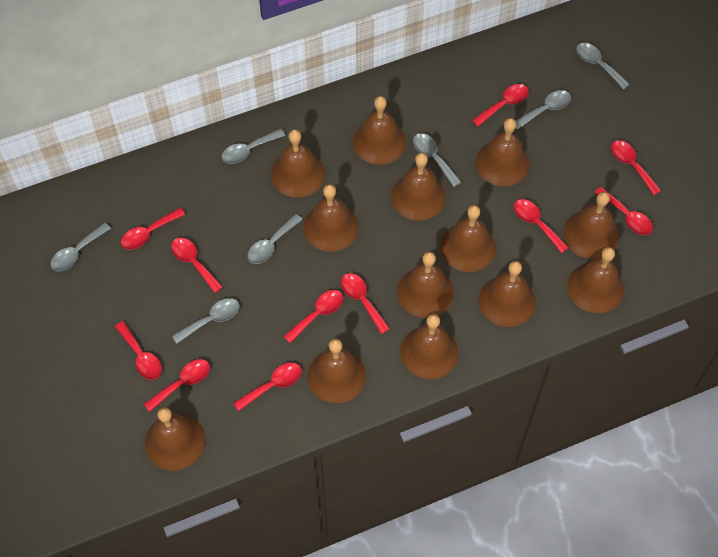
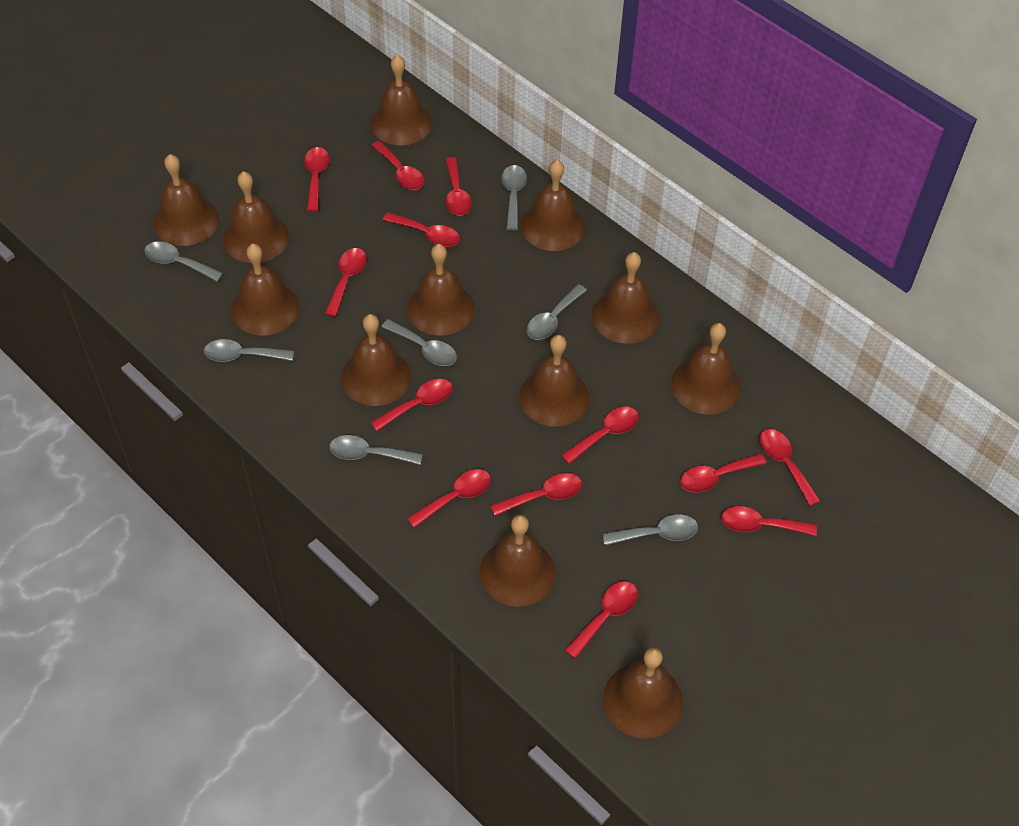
brown bell: [145,407,205,471] [271,129,325,198] [303,184,359,252] [307,339,366,403] [353,96,406,165] [391,153,446,221] [397,252,454,318] [400,314,458,379] [440,205,496,272] [476,118,530,186] [479,261,536,327] [563,192,619,259] [567,247,624,313] = 13 -> [154,154,219,246] [223,171,289,263] [231,244,299,335] [341,314,411,406] [371,55,432,145] [407,244,475,336] [480,515,556,607] [519,335,589,427] [521,160,585,251] [592,252,659,344] [603,647,683,739] [671,323,741,414] = 12
red spoon: [115,321,162,380] [121,208,185,250] [144,359,210,412] [171,238,223,293] [233,363,301,411] [283,290,343,343] [341,273,390,334] [472,84,529,126] [514,199,569,253] [594,187,653,235] [611,140,661,195] = 11 -> [304,147,330,212] [325,248,367,317] [370,379,453,431] [371,141,424,190] [383,212,460,247] [407,469,491,528] [445,157,472,216] [491,473,582,516] [561,407,639,464] [565,581,638,659] [680,453,766,493] [721,506,817,536] [760,429,820,506] = 13

